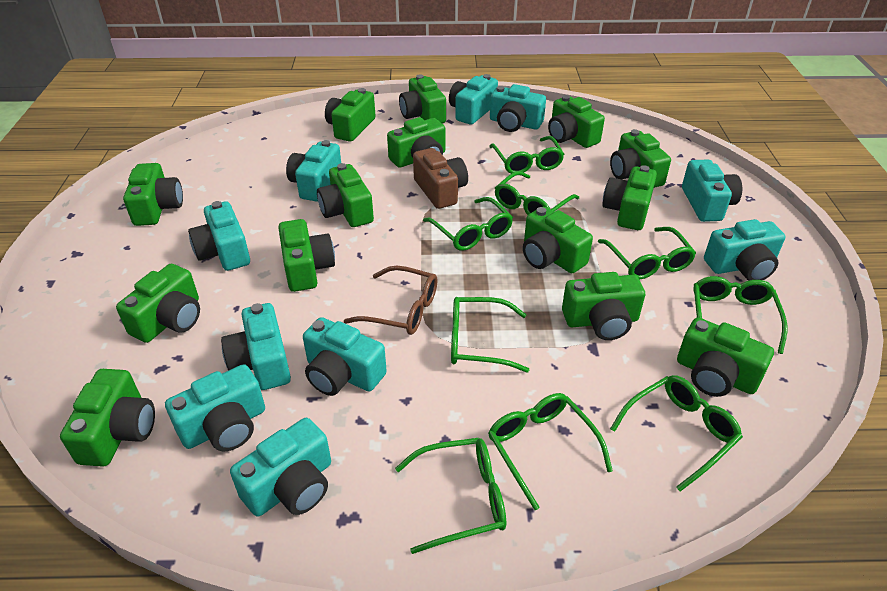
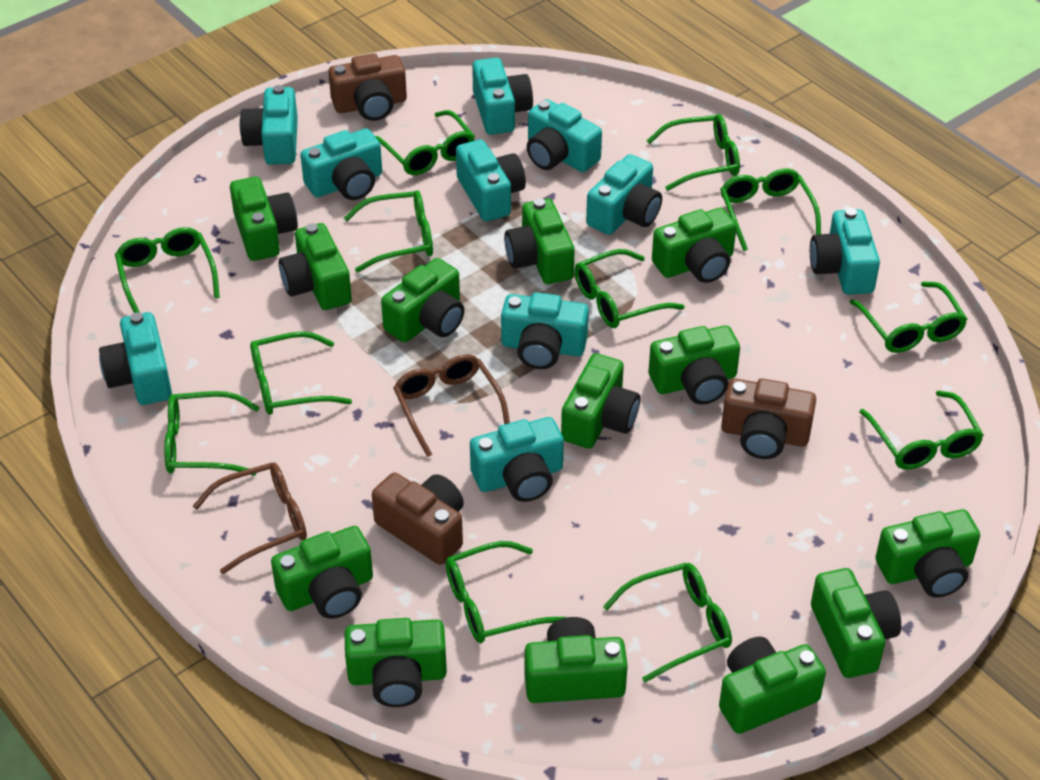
brown camera: [413,148,468,209] = 1 -> [328,53,407,121] [372,473,464,565] [721,378,816,459] = 3
brown glasses: [344,266,438,335] = 1 -> [193,462,307,574] [393,354,510,457] = 2
green camera: [60,369,155,467] [116,264,200,343] [123,163,183,226] [278,219,335,292] [317,163,374,227] [325,88,375,142] [387,117,445,168] [399,74,446,124] [523,207,593,273] [548,95,605,148] [562,272,645,340] [602,165,657,230] [610,129,671,188] [677,318,774,397] = 14 -> [230,177,298,261] [271,526,373,619] [279,223,352,310] [345,618,447,707] [381,258,464,343] [504,198,575,284] [525,617,628,703] [561,353,640,449] [649,325,740,405] [652,208,736,283] [719,637,826,734] [811,568,901,678] [876,509,980,597] = 13
green glasses: [395,438,506,554] [423,197,513,251] [451,297,529,373] [488,393,613,510] [489,136,564,174] [495,171,579,215] [598,227,696,279] [610,375,743,492] [693,276,787,354] = 9 -> [115,227,220,313] [164,391,260,476] [250,331,352,415] [344,190,433,273] [375,110,475,175] [445,541,566,643] [574,249,685,328] [603,563,732,682] [646,114,740,191] [720,168,821,251] [850,282,967,353] [859,391,984,470] = 12

